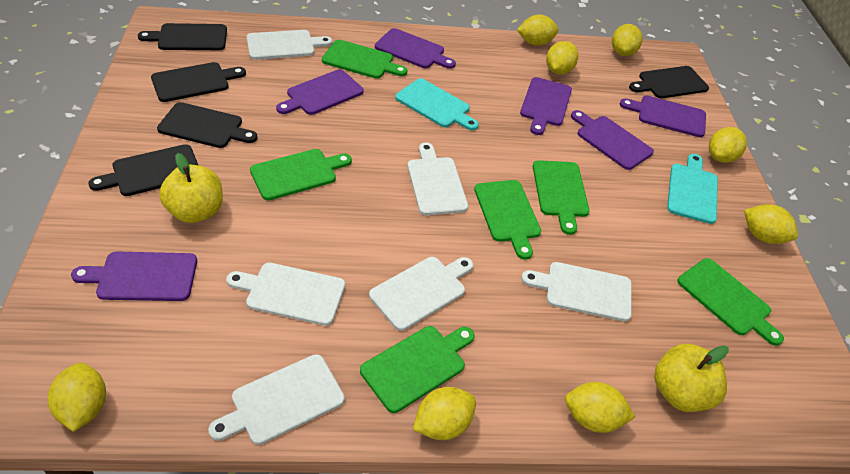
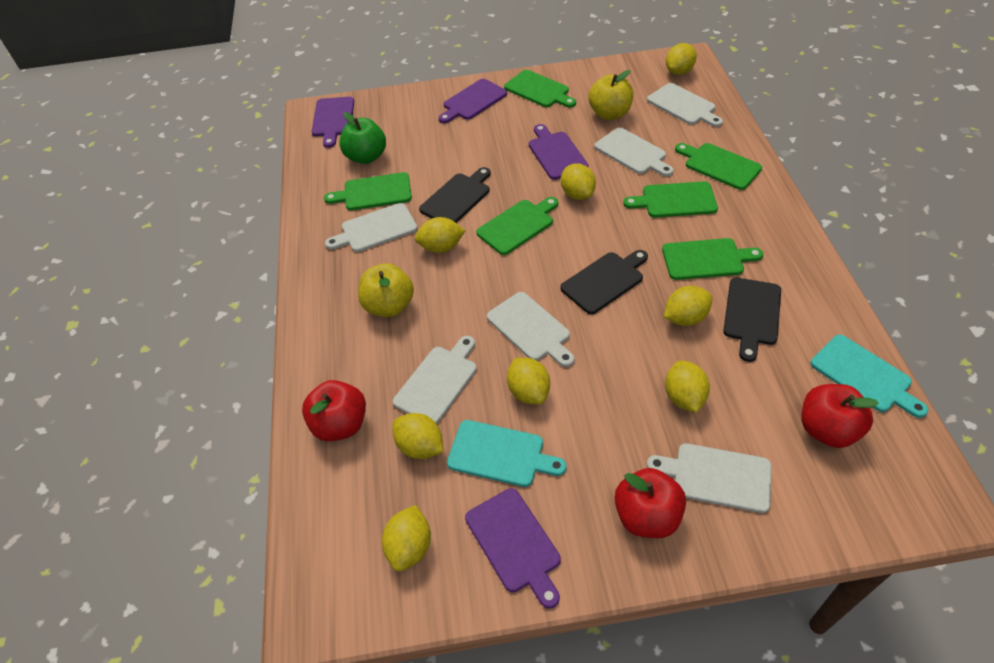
black cutting board: [88,144,198,196] [138,23,227,50] [151,62,246,102] [157,102,258,148] [629,66,709,98] = 5 -> [419,167,491,223] [560,250,648,314] [723,277,781,362] = 3
green apple: none = 0 -> [339,112,386,164] = 1
purple cutting board: [71,251,197,301] [276,69,364,115] [375,28,456,69] [520,77,572,135] [571,110,654,170] [620,96,706,137] = 6 -> [311,97,354,148] [438,79,507,123] [465,488,561,609] [529,124,589,180] = 4
red apple: none = 0 -> [302,380,366,441] [614,468,686,538] [802,384,879,448] = 3

